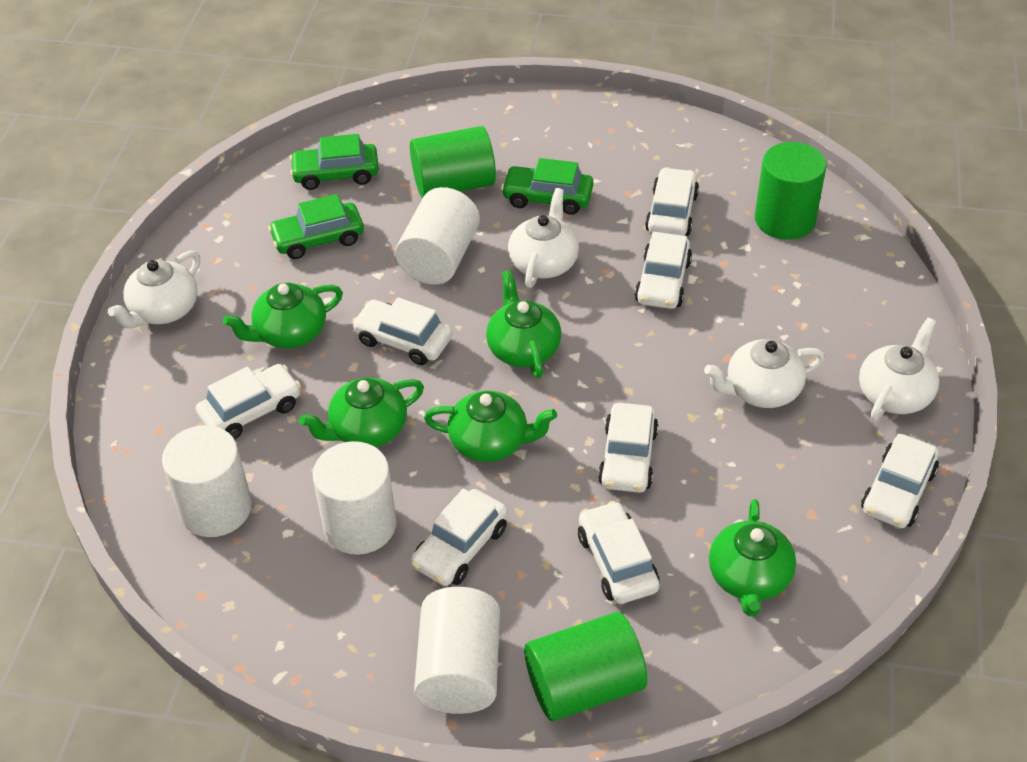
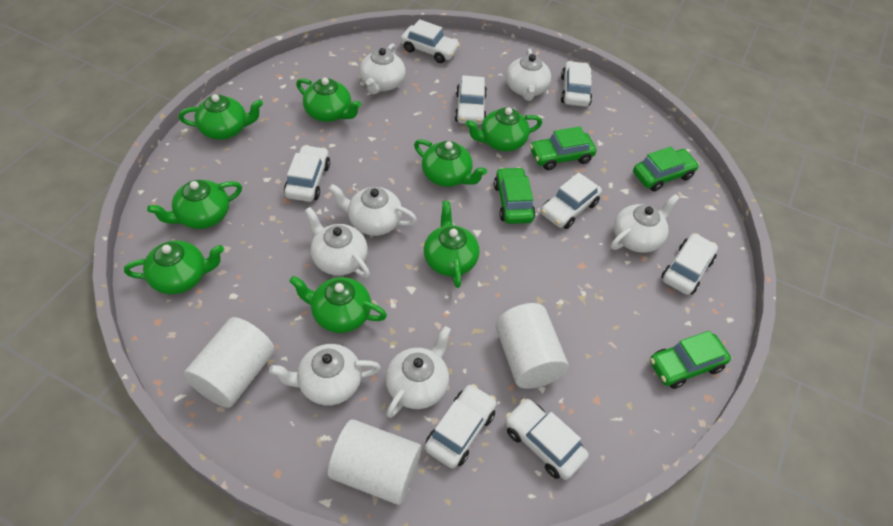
green car: [268,194,364,259] [290,134,379,190] [501,158,593,215] = 3 -> [494,167,535,224] [530,126,596,170] [633,147,699,191] [650,331,731,389] = 4
green cylinder: [410,126,496,198] [524,612,647,721] [755,142,826,240] = 3 -> none = 0
green teapot: [223,283,343,348] [299,377,424,447] [424,391,557,462] [486,270,561,378] [709,499,796,617] = 5 -> [124,240,224,294] [147,180,242,229] [179,94,263,140] [289,276,387,333] [296,78,361,122] [414,139,487,187] [424,201,479,288] [465,107,542,152] = 8
white cylinder: [162,425,252,537] [313,441,396,555] [395,187,480,285] [414,587,500,714] = 4 -> [184,317,275,408] [328,419,422,505] [495,303,569,389] = 3
white teapot: [108,251,200,328] [508,188,579,288] [704,339,825,408] [859,318,939,421] = 4 -> [269,344,381,405] [305,207,370,278] [329,184,417,236] [359,43,406,95] [386,326,451,418] [506,48,551,101] [611,194,680,253] = 7

